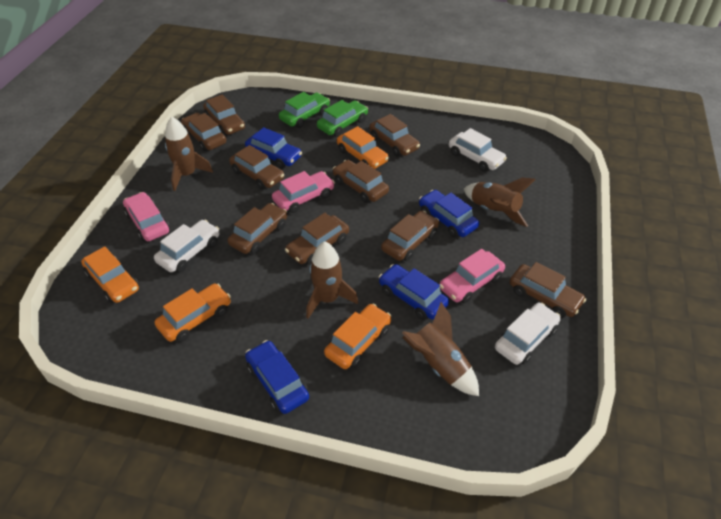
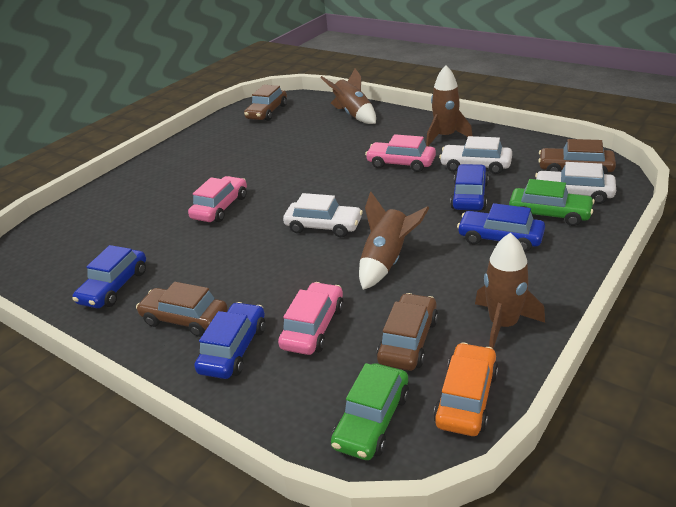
brown car: [181,113,226,151] [203,95,245,135] [228,203,287,254] [229,145,284,189] [285,213,349,265] [333,160,389,203] [369,114,420,157] [381,211,439,261] [510,262,586,318] = 9 -> [136,282,228,337] [244,85,287,121] [377,293,438,371] [538,139,616,174] = 4
orange car: [81,246,139,303] [154,283,231,342] [324,304,391,369] [337,126,389,169] = 4 -> [433,342,498,436] = 1

